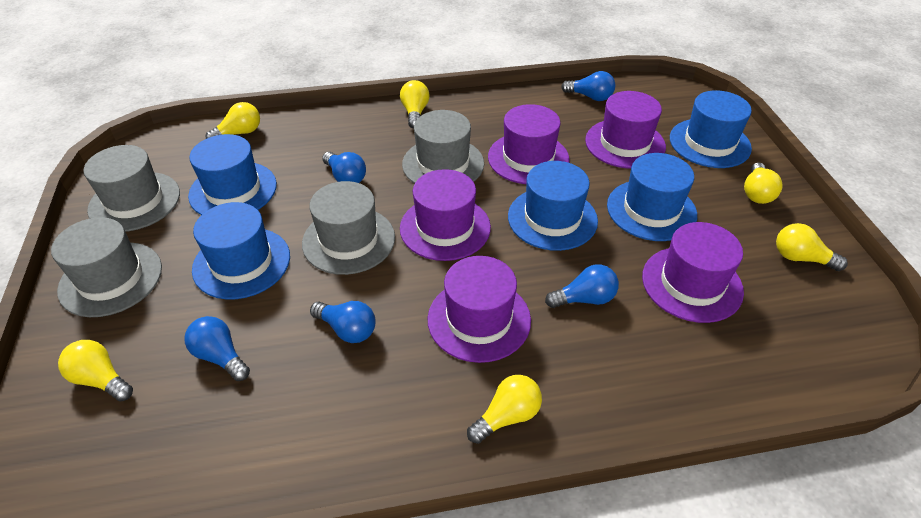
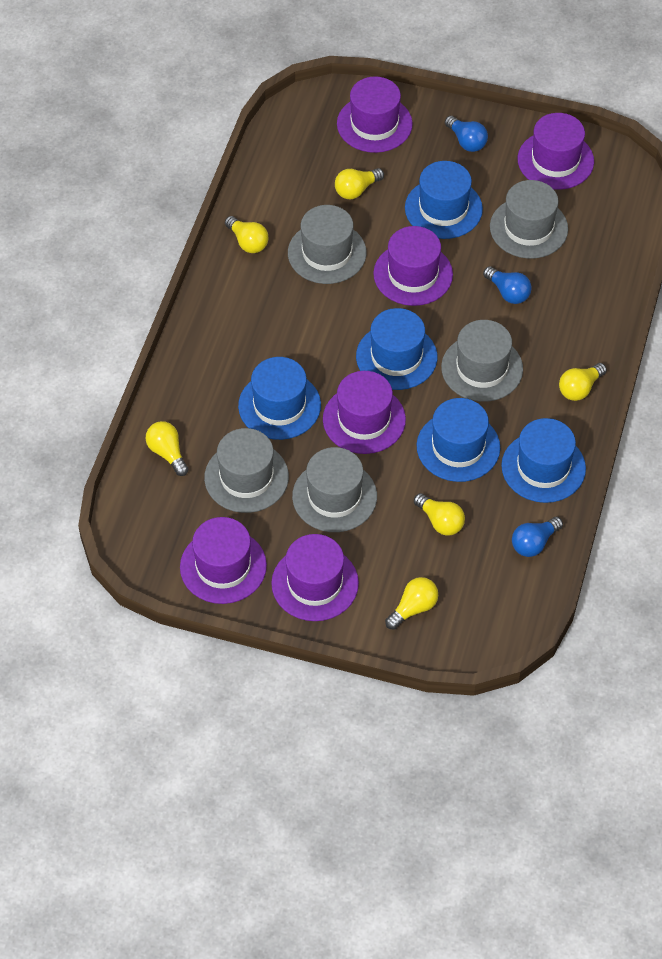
blue light bulb: [185,316,250,381] [310,301,376,343] [322,152,366,183] [545,264,619,308] [561,71,615,101] = 5 -> [445,116,488,152] [483,266,532,304] [512,517,563,557] = 3
grey hat: [51,217,162,317] [83,145,180,232] [302,181,395,275] [402,110,484,184] = 4 -> [204,428,289,513] [288,205,367,284] [292,447,377,532] [441,320,523,402] [490,180,568,259] = 5
purple hat: [400,169,491,261] [428,256,531,363] [488,104,570,184] [585,91,666,169] [642,222,744,323] = 5 -> [180,517,267,604] [271,534,359,621] [323,371,406,454] [337,76,413,153] [373,226,453,306] [517,113,594,190] = 6

